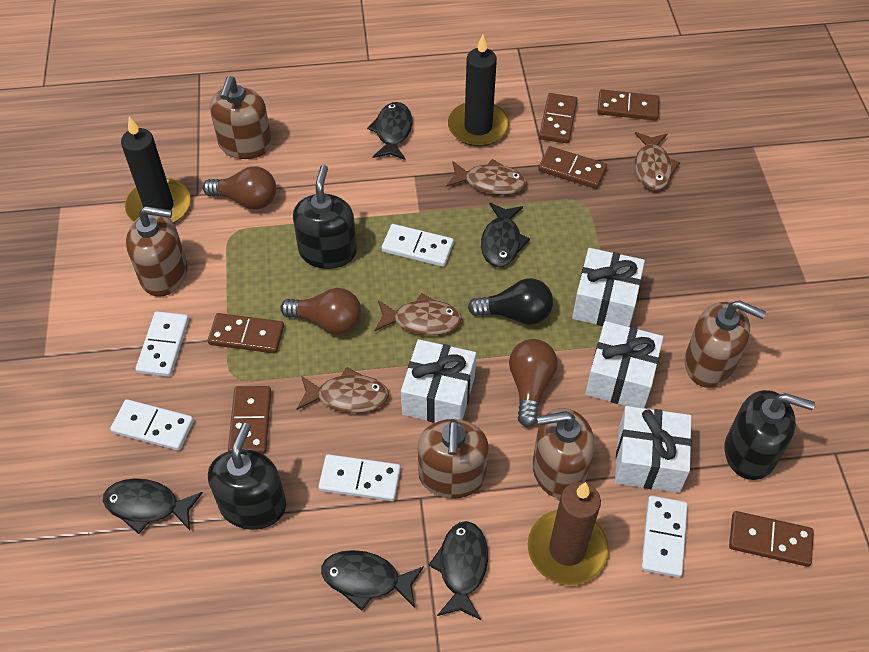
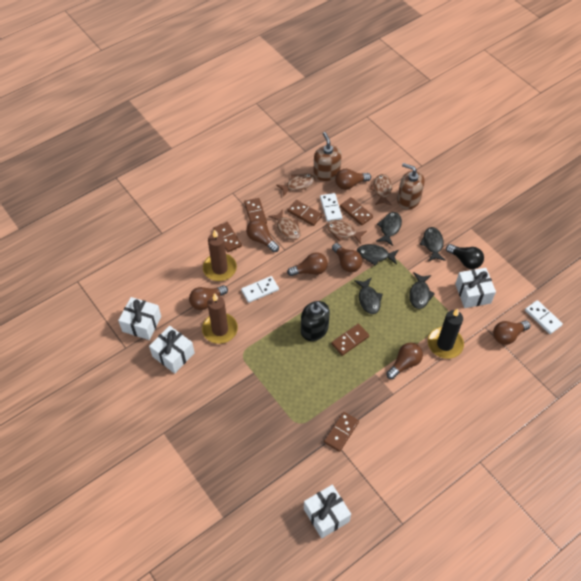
black candle: [121,117,191,223] [448,34,509,146] = 2 -> [428,308,464,359] = 1
black soap dispenser: [208,423,286,530] [293,165,357,269] [724,390,815,480] = 3 -> [301,301,330,341] = 1
brown candle: [528,482,609,586] = 1 -> [202,293,238,344] [203,230,237,281] = 2
brown light bulb: [203,166,276,210] [280,288,361,335] [509,339,557,427] = 3 -> [189,285,228,310] [246,219,279,252] [287,252,328,276] [332,243,362,272] [335,169,371,190] [386,342,423,379] [493,321,530,345] = 7
brown soap dispenser: [126,206,188,297] [210,76,272,159] [418,419,489,499] [532,408,594,499] [684,300,766,388] = 5 -> [313,132,342,181] [397,163,425,210] = 2
white domino: [110,399,194,451] [136,311,189,377] [318,454,401,501] [382,224,454,267] [641,496,688,578] = 5 -> [241,276,279,303] [320,193,342,222] [525,300,563,334] = 3

